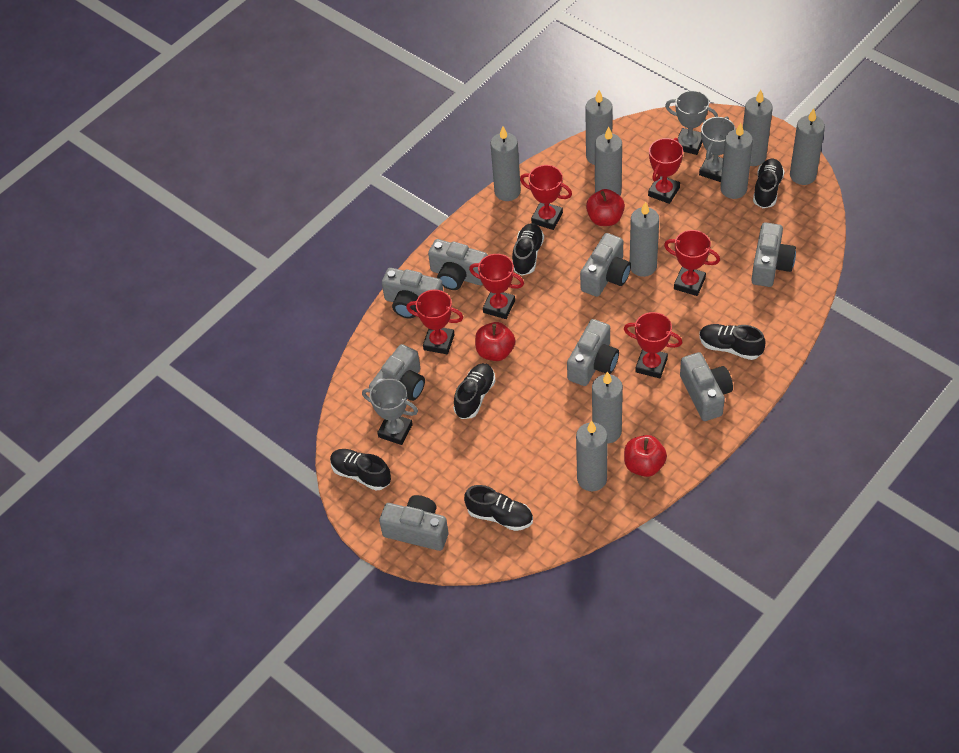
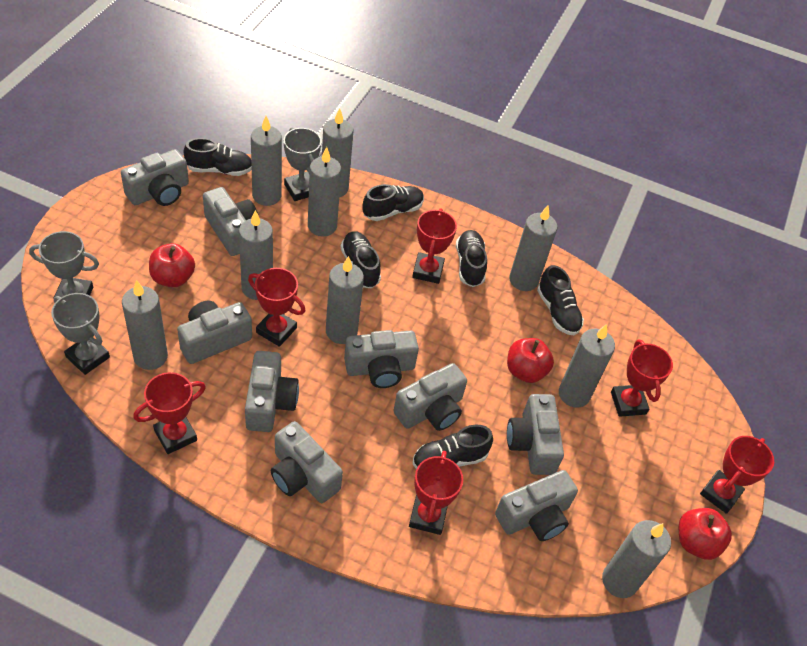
grey camera: [369,344,425,401] [379,495,449,551] [382,268,443,319] [428,239,488,290] [567,319,619,386] [580,233,631,297] [680,352,733,421] [751,222,796,287] = 8 -> [121,149,189,206] [177,300,252,364] [203,187,258,256] [245,351,299,432] [271,421,343,503] [344,330,419,388] [394,363,467,431] [495,470,578,541] [507,394,564,475] = 9

